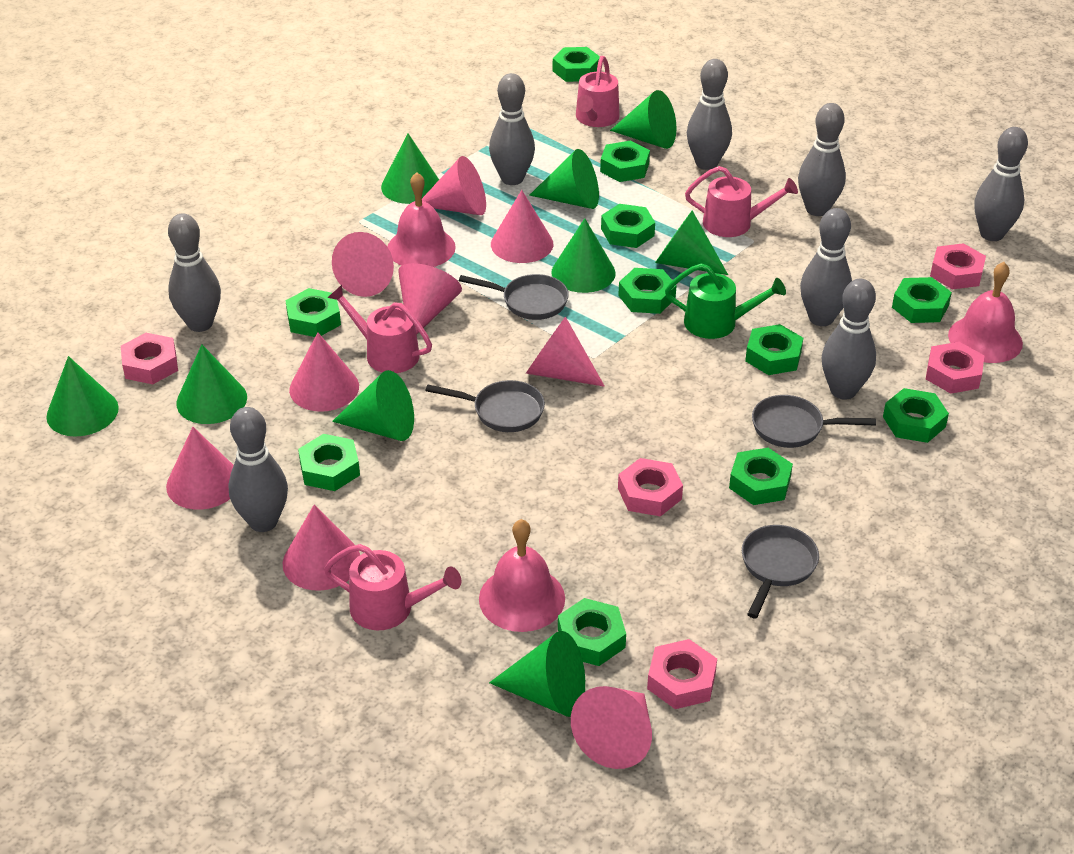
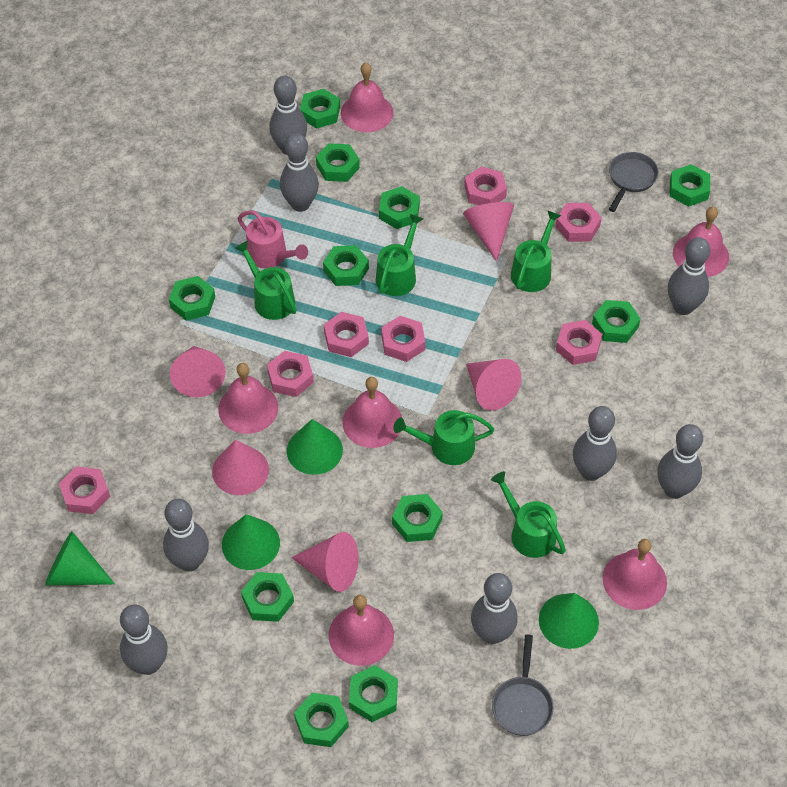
green cone: [46,356,119,437] [176,344,247,424] [332,370,414,441] [381,133,439,204] [489,631,585,717] [529,149,599,209] [551,218,616,293] [610,90,676,149] [655,210,728,275] = 9 -> [45,531,115,586] [222,514,280,570] [287,419,343,475] [539,593,599,649] = 4
green watering can: [665,263,786,339] = 1 -> [235,241,297,320] [376,214,424,296] [393,410,494,465] [491,471,566,558] [511,210,561,292] = 5
grey pan: [425,380,545,432] [459,274,569,320] [742,525,819,618] [752,395,876,448] = 4 -> [492,634,554,736] [609,152,659,212] = 2
pink bell: [388,172,456,267] [479,519,565,632] [948,262,1023,363] = 3 -> [218,363,278,434] [329,595,394,666] [341,63,393,132] [342,377,402,448] [603,539,667,610] [673,207,729,277] = 6
pink cone: [166,427,234,510] [283,505,360,591] [289,332,359,412] [332,232,394,297] [398,263,462,334] [422,156,486,215] [491,190,553,263] [526,316,605,387] [571,686,652,769] = 9 -> [170,346,226,397] [212,440,269,495] [291,532,358,592] [463,202,514,262] [466,359,521,411] = 5
pink nut: [121,333,178,384] [618,458,683,517] [647,639,717,709] [926,342,984,394] [930,243,986,289] = 5 -> [59,466,110,514] [267,351,314,397] [324,312,369,357] [381,316,425,362] [464,167,507,205] [556,203,602,242] [556,320,602,365] = 7
pink watering can: [324,544,461,630] [327,285,432,373] [576,56,620,127] [685,166,798,237] = 4 -> [237,210,308,268] = 1

